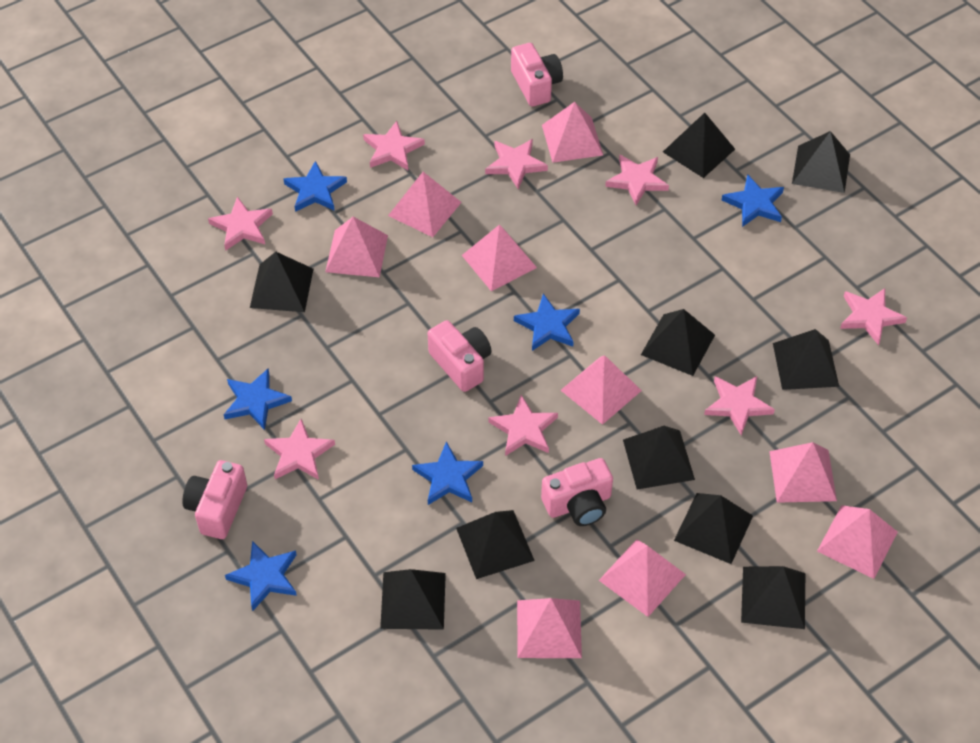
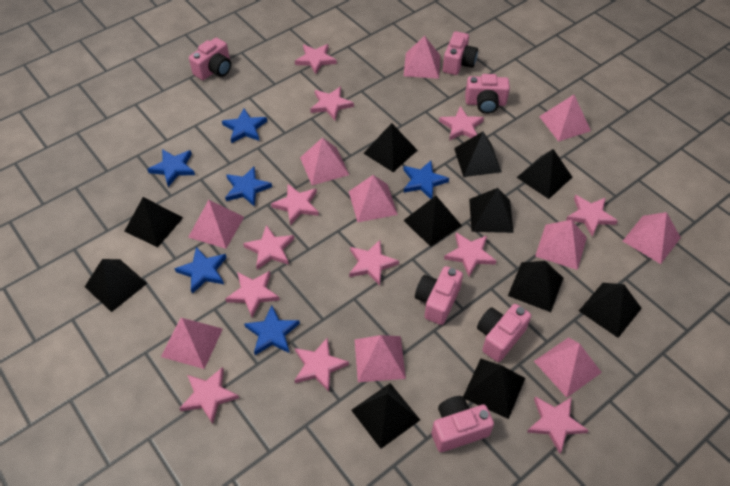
black pyramid: [250,252,314,312] [380,569,446,630] [456,510,535,579] [623,426,695,489] [641,309,715,376] [663,113,735,178] [674,493,753,564] [741,566,805,629] [773,329,839,390] [792,131,850,193] = 10 -> [85,259,147,312] [124,197,183,247] [351,383,420,449] [363,123,417,172] [403,196,462,247] [454,132,502,177] [463,359,525,419] [469,188,514,233] [508,261,563,312] [517,149,572,199] [579,283,642,338] = 11
pink camera: [182,460,247,539] [428,320,491,392] [511,43,563,107] [541,458,613,526] = 4 -> [189,38,231,80] [415,266,463,325] [432,396,494,452] [443,31,478,75] [465,74,510,114] [477,304,531,362] = 6
pink pyramid: [325,217,388,277] [388,172,462,237] [462,224,537,291] [517,598,582,658] [542,102,603,163] [561,355,642,425] [599,539,686,617] [769,442,837,503] [817,505,898,579] = 9 -> [161,318,223,369] [188,200,244,249] [300,137,349,185] [349,175,398,222] [354,335,406,382] [404,36,440,79] [534,337,602,398] [535,220,587,270] [539,95,591,142] [623,212,681,264] = 10
pink star: [208,197,273,251] [264,419,335,480] [363,121,425,170] [485,139,548,189] [489,395,558,456] [605,154,669,205] [704,376,775,435] [840,288,907,345] = 8 -> [179,367,239,424] [225,271,280,317] [243,225,294,270] [271,184,319,225] [294,337,349,392] [295,44,337,74] [310,86,354,120] [349,240,399,286] [439,106,484,141] [444,232,496,277] [527,396,589,454] [566,195,618,237] = 12

